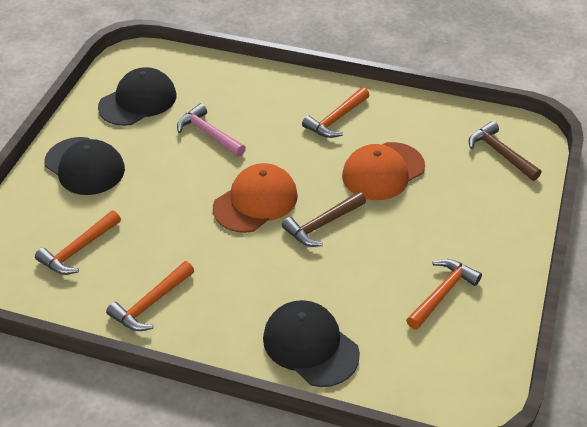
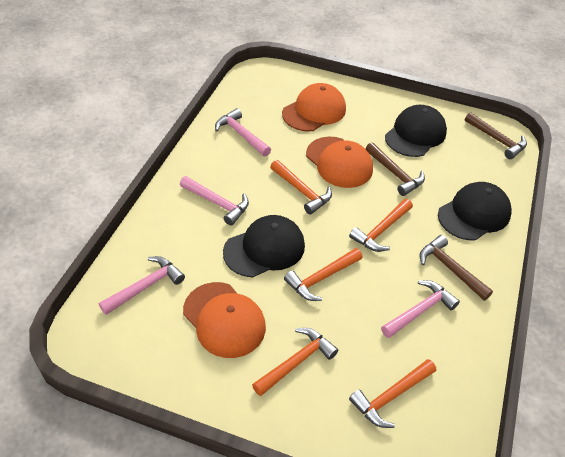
brown hammer: [282,192,366,247] [469,121,542,181] = 2 -> [365,142,425,196] [420,235,493,301] [465,112,527,159] = 3
orange cap: [213,163,298,233] [342,142,425,200] = 2 -> [183,282,266,358] [282,83,346,131] [306,137,373,188] = 3
orange hammer: [35,210,121,275] [106,261,194,331] [302,87,369,138] [406,259,482,330] = 4 -> [252,328,338,396] [270,160,332,215] [284,248,363,301] [349,199,413,252] [349,359,436,428] = 5
pink hammer: [177,103,246,157] = 1 -> [99,256,185,315] [180,176,249,226] [215,108,271,157] [381,280,460,338] = 4

